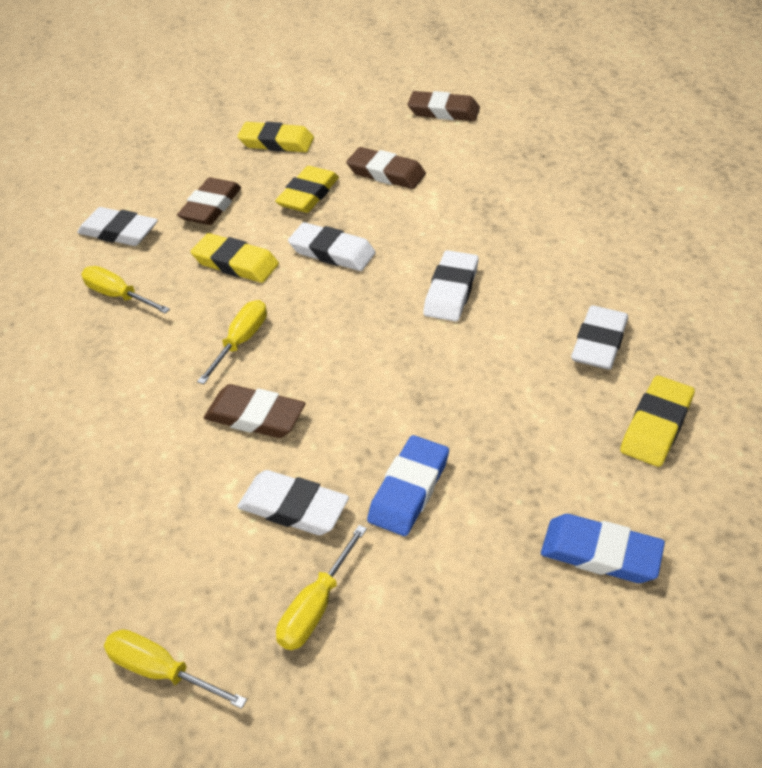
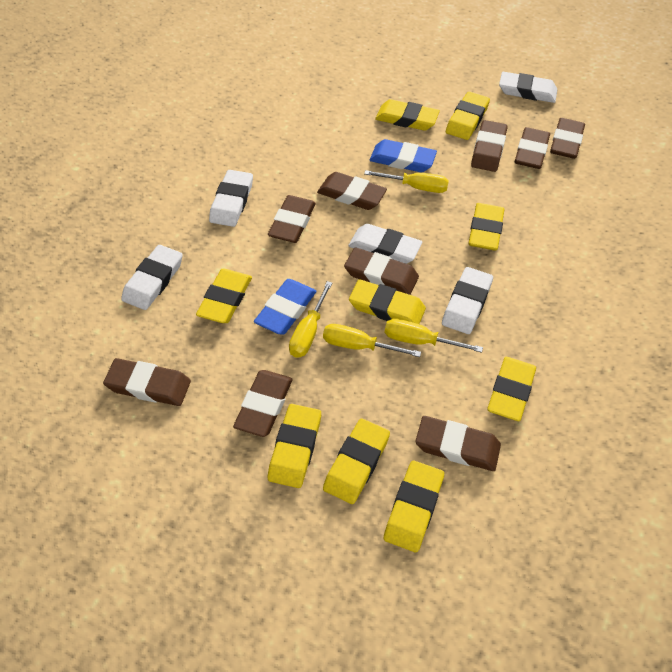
brown eraser: [177,178,241,225] [204,384,306,438] [346,147,426,189] [408,91,480,121] = 4 -> [103,358,191,406] [233,370,292,437] [268,195,316,243] [317,172,387,210] [344,247,419,295] [415,416,501,471] [471,120,507,172] [515,127,550,169] [550,118,585,159] = 9
yellow eraser: [191,233,279,283] [237,122,314,152] [275,166,339,213] [620,375,695,467] = 4 -> [196,269,252,323] [268,404,321,488] [323,418,390,504] [349,279,426,324] [375,99,440,131] [384,461,444,552] [446,92,490,140] [468,203,505,251] [487,357,536,421] = 9

